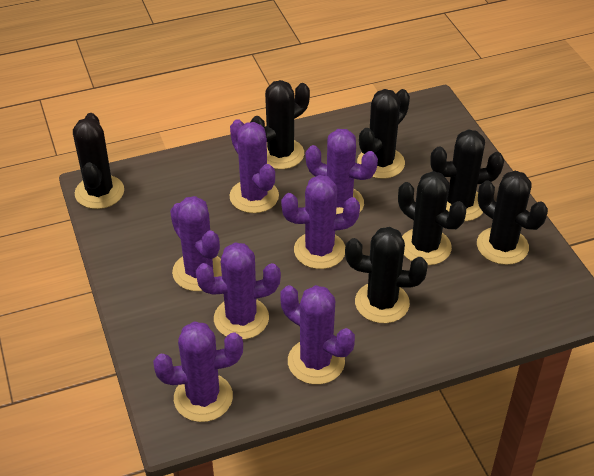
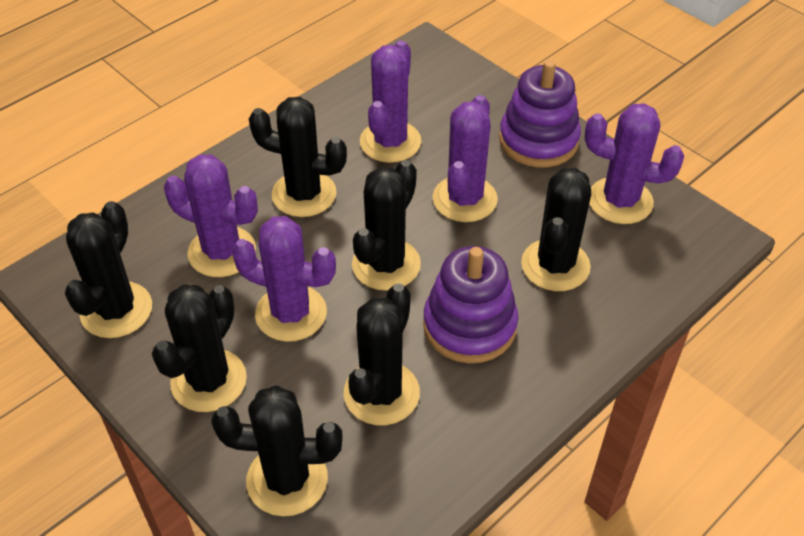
purple cactus: [153,322,243,422] [170,196,222,291] [196,242,281,340] [229,119,279,213] [280,285,355,385] [281,175,360,269] [306,129,378,214] = 7 -> [164,154,258,277] [232,216,336,342] [360,40,421,163] [432,95,498,222] [585,103,684,224] = 5
purple stacking toy: none = 0 -> [423,246,518,363] [499,60,581,167] = 2

